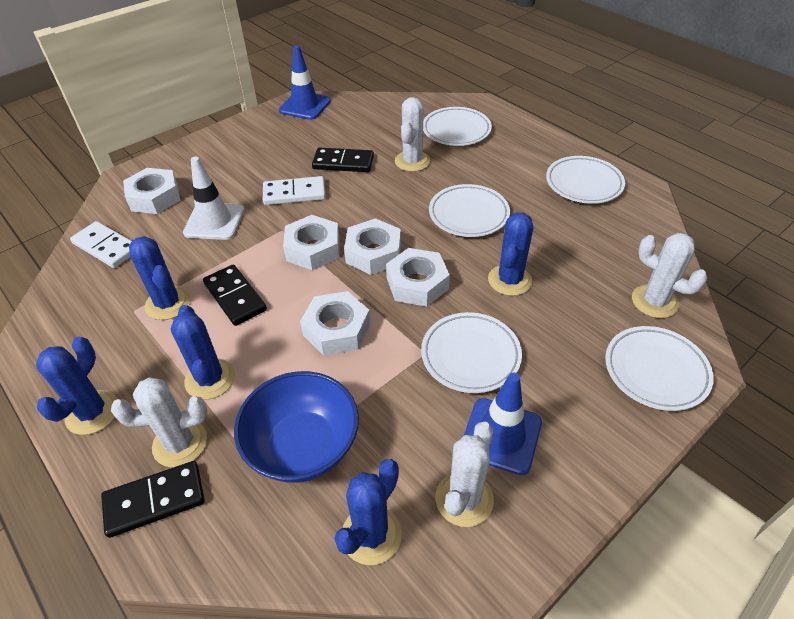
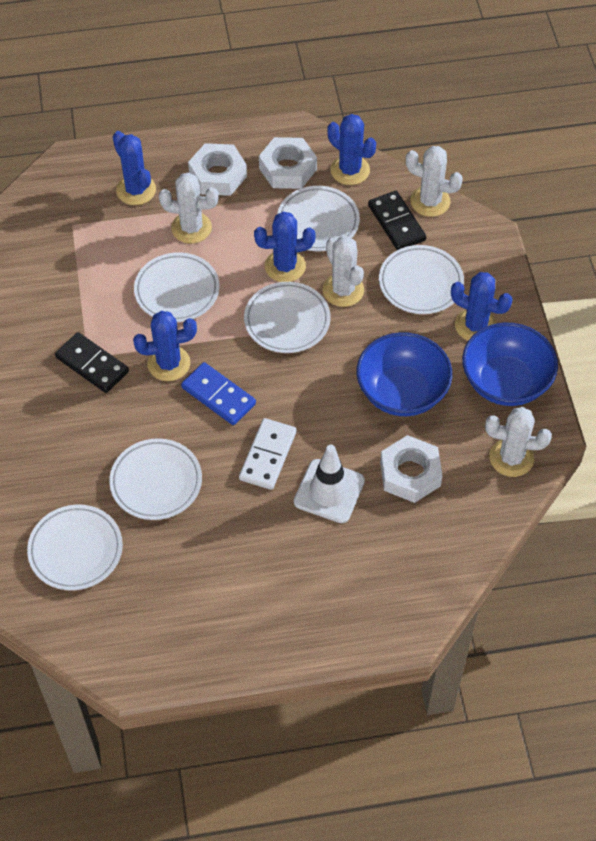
black domino: [101,461,205,538] [203,264,267,326] [312,147,374,172] = 3 -> [55,332,129,393] [368,191,426,250] = 2
blue bowl: [234,371,359,483] = 1 -> [356,332,452,416] [462,322,558,406] = 2
blue domino: none = 0 -> [181,362,256,425] = 1
blue traffic cone: [279,45,331,120] [464,373,542,475] = 2 -> none = 0
white domino: [70,221,132,268] [263,176,326,205] = 2 -> [239,418,296,490] = 1
white nut: [123,168,180,214] [283,215,339,270] [300,291,370,356] [344,218,401,275] [386,248,450,307] = 5 -> [188,143,247,196] [259,137,317,189] [380,435,443,503] = 3
white plate: [421,312,522,393] [423,107,492,146] [429,184,510,237] [546,156,625,204] [605,326,714,411] = 5 -> [27,504,123,591] [109,438,202,520] [134,252,219,322] [244,282,331,353] [277,186,360,251] [379,245,464,314] = 6

